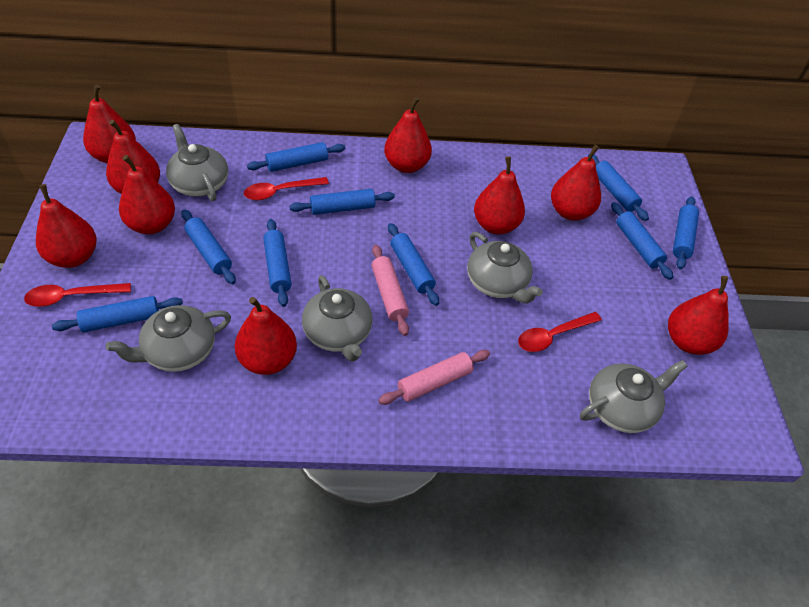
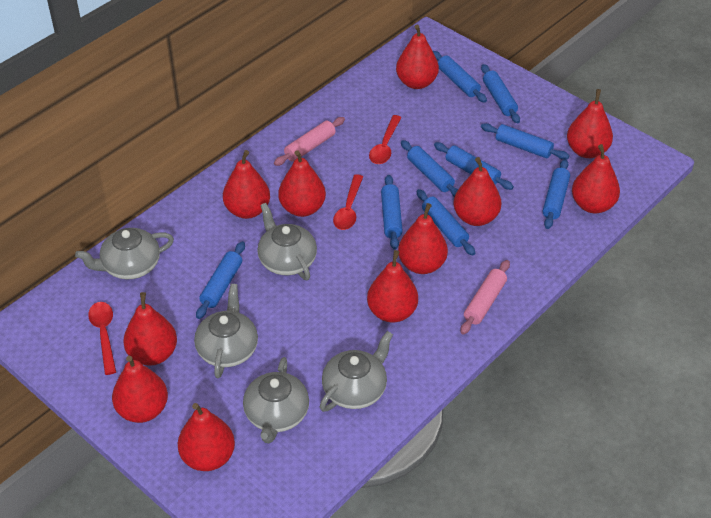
red pear: [36,184,97,268] [83,85,136,163] [106,120,160,194] [119,155,175,234] [235,297,297,375] [384,97,432,173] [474,156,525,235] [551,145,601,221] [668,276,729,355] = 9 -> [112,355,168,423] [123,292,177,366] [178,403,235,471] [223,150,270,219] [278,150,326,217] [367,250,418,322] [396,25,439,89] [398,203,448,274] [454,157,501,226] [567,89,613,158] [572,144,620,214] = 11

